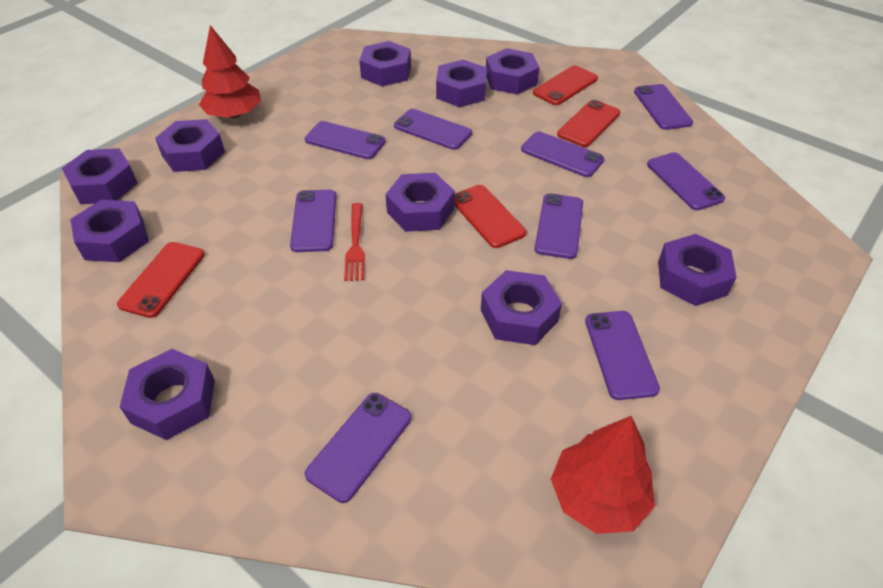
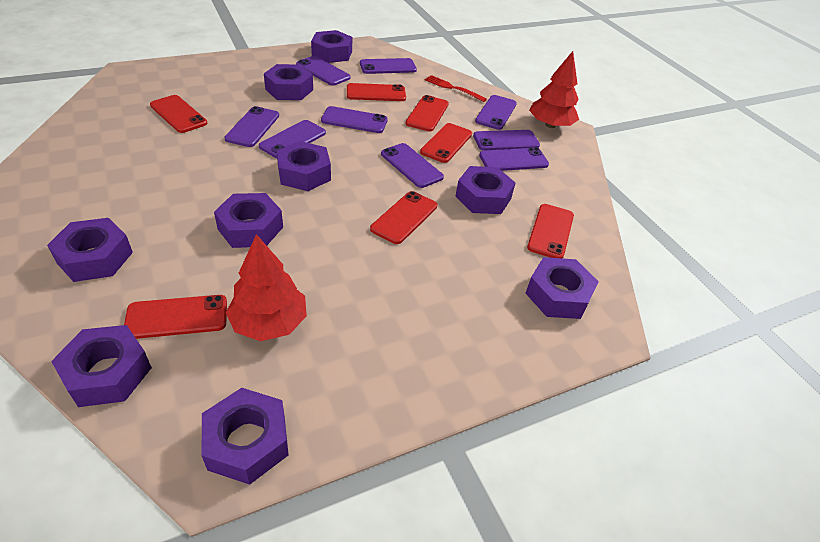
purple nut: [62,148,137,204] [70,200,149,262] [120,349,215,440] [155,119,225,172] [359,41,411,87] [386,173,455,232] [436,59,487,107] [481,270,562,345] [486,48,540,95] [658,234,737,306] = 10 -> [47,218,133,282] [51,325,152,407] [202,388,289,485] [214,193,283,248] [264,64,313,100] [277,141,331,191] [311,30,352,63] [455,166,515,214] [525,257,599,319] = 9
red phone: [117,242,205,318] [454,185,526,248] [533,65,598,105] [557,100,620,147] = 4 -> [124,295,227,339] [150,95,207,133] [347,83,406,101] [370,191,437,244] [406,95,449,131] [420,123,472,163] [527,204,574,258] = 7

